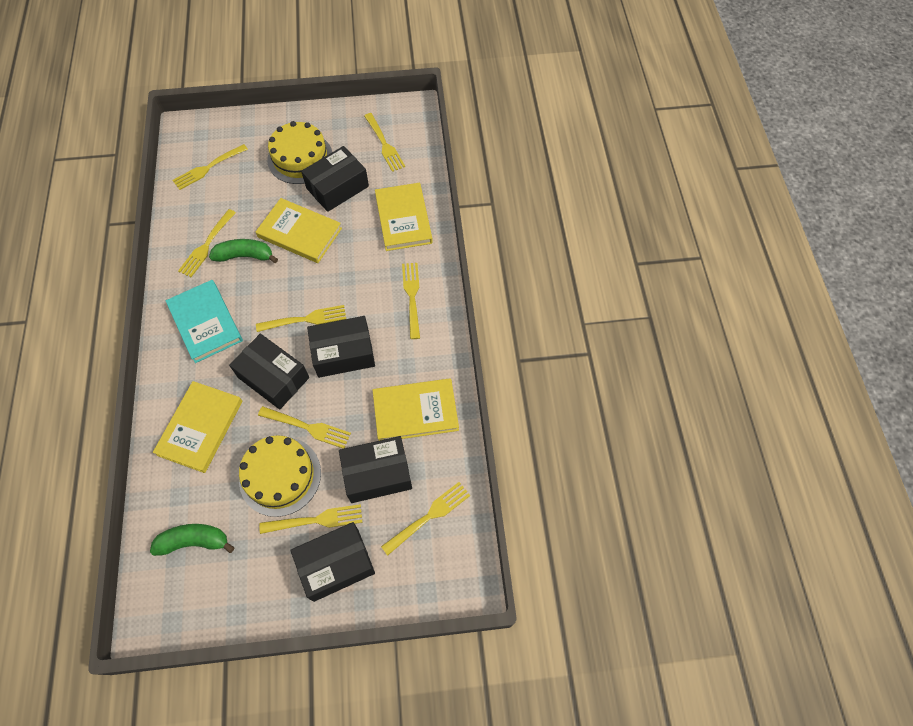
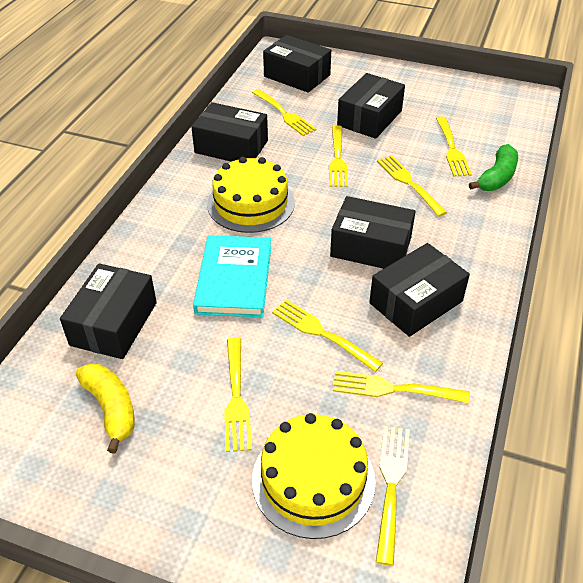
black box: [229,334,309,409] [291,522,375,602] [301,146,369,212] [307,316,375,378] [339,436,412,503] = 5 -> [60,263,157,359] [191,102,268,162] [263,35,331,93] [330,196,415,269] [337,73,405,139] [369,243,470,337] = 6
green banana: [150,524,235,556] [209,239,278,263] = 2 -> [469,144,518,191] = 1
yellow banana: none = 0 -> [76,364,135,454] = 1
yellow book: [153,381,242,473] [256,198,342,263] [373,378,459,441] [375,183,433,251] = 4 -> none = 0

